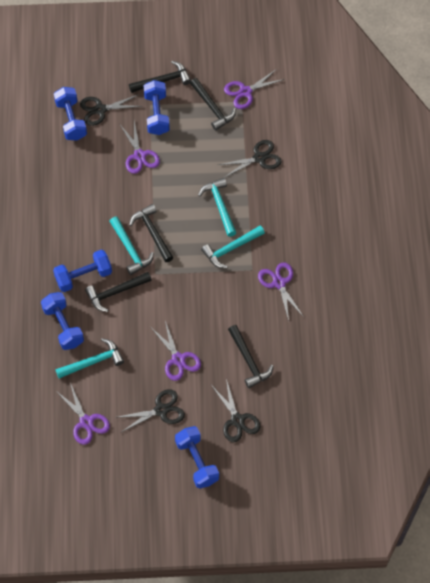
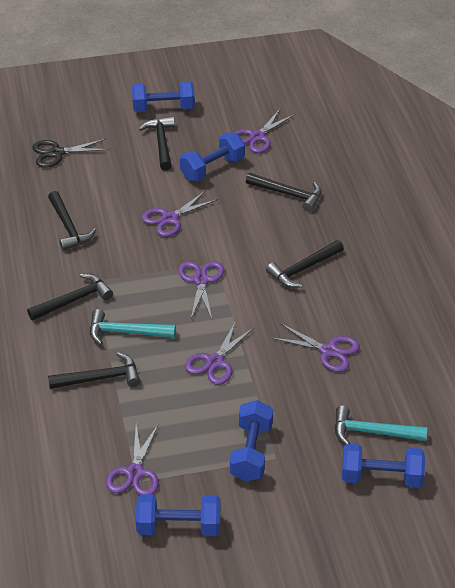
black hammer: [85,272,152,312] [129,61,191,93] [129,204,174,262] [190,78,236,131] [228,325,273,388] = 5 -> [27,274,113,321] [48,191,96,251] [48,352,140,389] [139,117,175,171] [246,173,322,212] [266,240,344,288] = 6
black scissors: [80,94,143,126] [118,389,185,433] [211,379,260,442] [219,140,282,178] = 4 -> [33,139,109,168] = 1
purple scissors: [56,383,110,445] [120,121,160,174] [152,321,201,381] [224,69,285,109] [258,262,304,321] = 5 -> [106,423,159,495] [141,190,218,237] [178,261,224,319] [185,321,255,385] [235,109,295,153] [271,323,360,372] = 6
turquoise hammer: [55,338,124,378] [109,217,154,275] [198,178,236,237] [201,226,265,268] = 4 -> [90,309,176,345] [334,406,427,444] = 2

